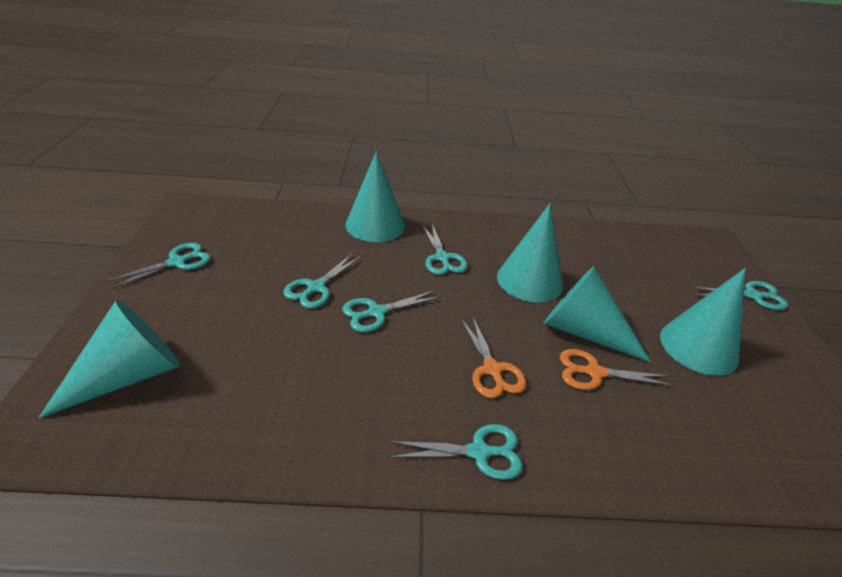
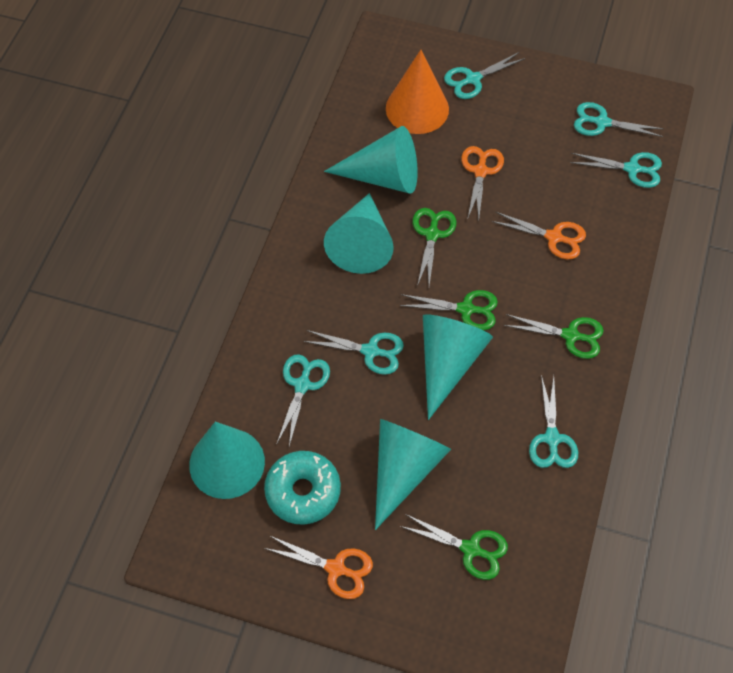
green scissors: none = 0 -> [399,290,498,330] [400,514,508,580] [413,208,456,286] [503,314,604,359] = 4
orange cone: none = 0 -> [386,50,449,134] = 1
orange scissors: [460,315,526,398] [560,349,675,390] = 2 -> [264,536,373,599] [461,146,504,221] [491,212,586,259] = 3
turquoise donut: none = 0 -> [264,451,341,525] = 1

